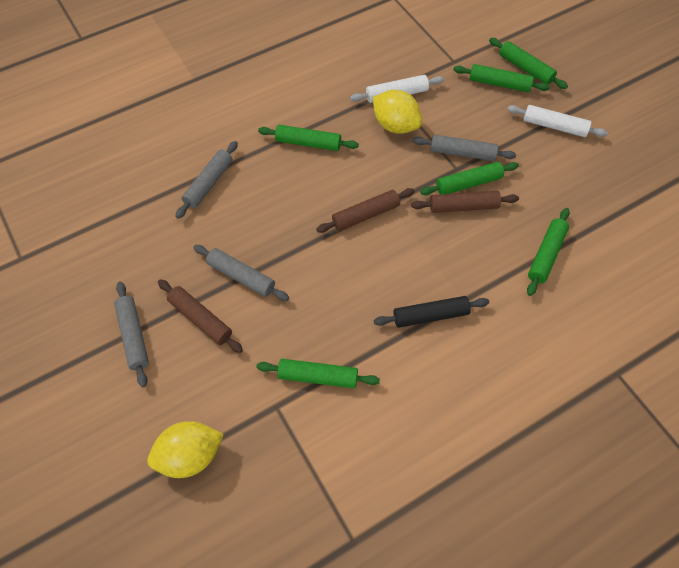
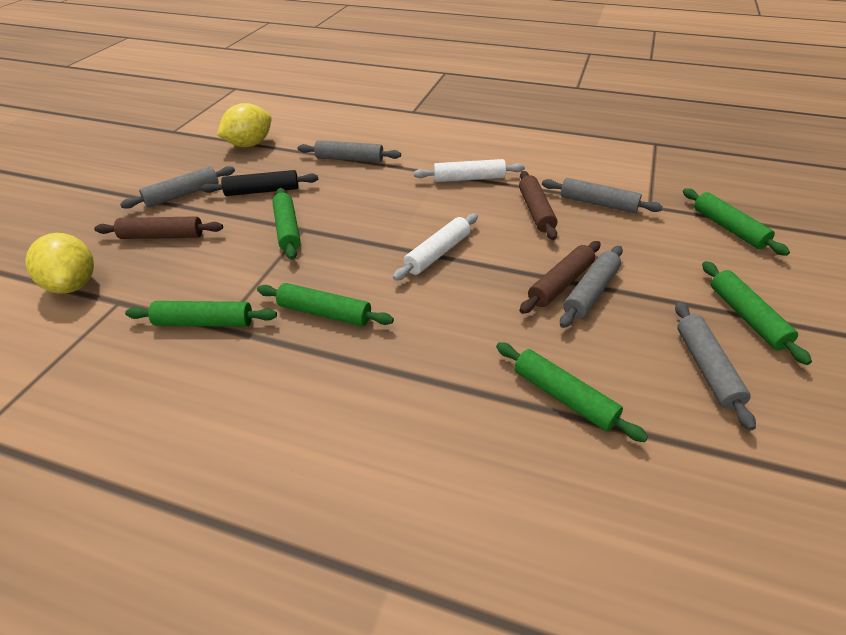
grey rolling pin: [114,282,149,387] [175,141,238,219] [193,245,289,301] [413,134,516,161] = 4 -> [120,166,235,209] [298,140,401,163] [542,178,663,213] [560,246,623,328] [675,302,756,430] = 5

